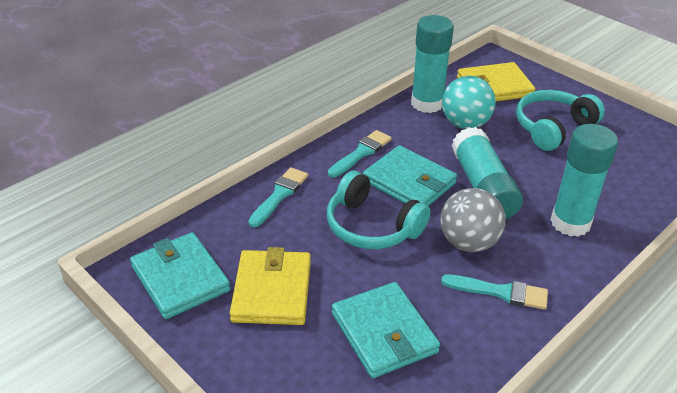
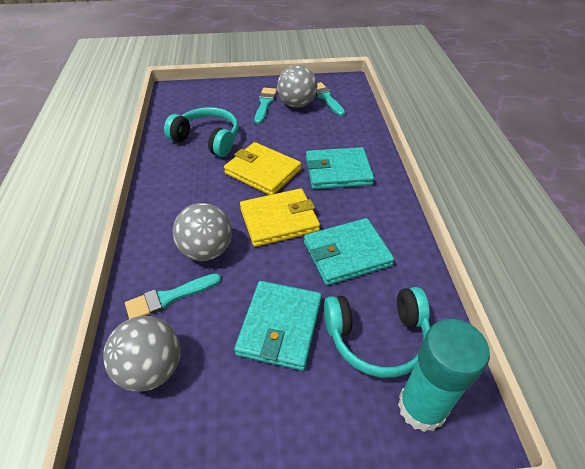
grey ball: [440,188,505,252] = 1 -> [103,316,181,392] [173,203,232,261] [277,65,317,108] = 3
turquoise ball: [442,76,496,129] = 1 -> none = 0
turquoise glue stick: [411,15,454,113] [451,127,523,219] [550,124,618,237] = 3 -> [398,319,490,432] = 1

